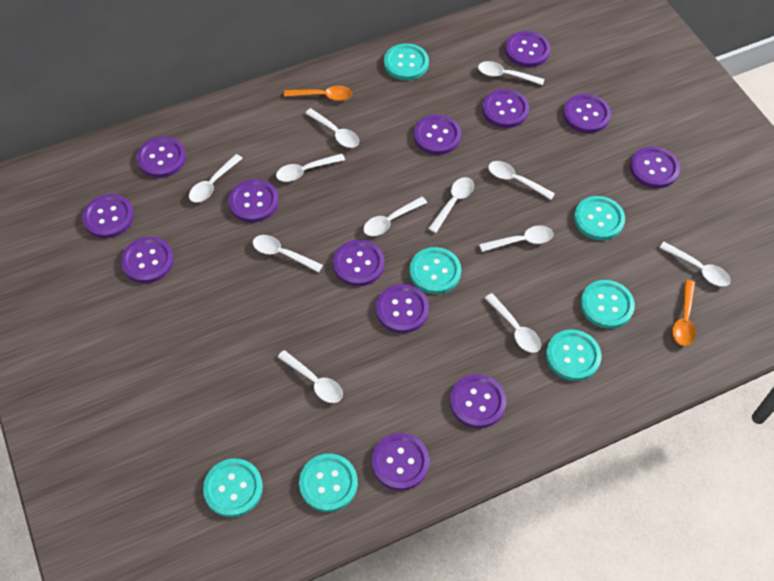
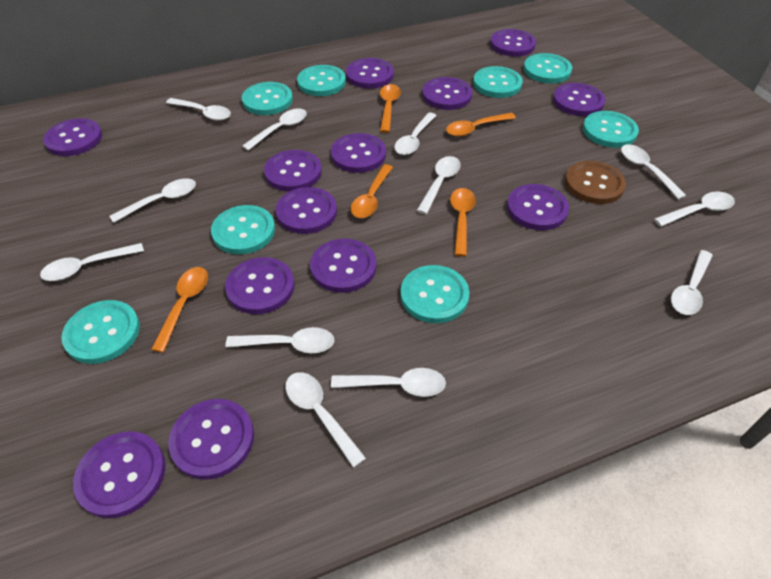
brown button: none = 0 -> [565,161,626,204] = 1
orange spoon: [284,86,352,101] [672,280,696,346] = 2 -> [151,267,208,353] [351,164,393,218] [380,84,401,133] [446,113,516,136] [450,188,476,257] = 5
turquoise button: [203,459,263,517] [299,454,358,512] [384,43,429,80] [409,247,461,294] [546,329,601,381] [574,196,625,240] [580,280,635,329] = 7 -> [61,300,140,364] [211,205,275,254] [242,82,293,115] [297,65,346,96] [400,265,470,323] [473,66,523,98] [523,53,572,83] [583,111,639,148] = 8

